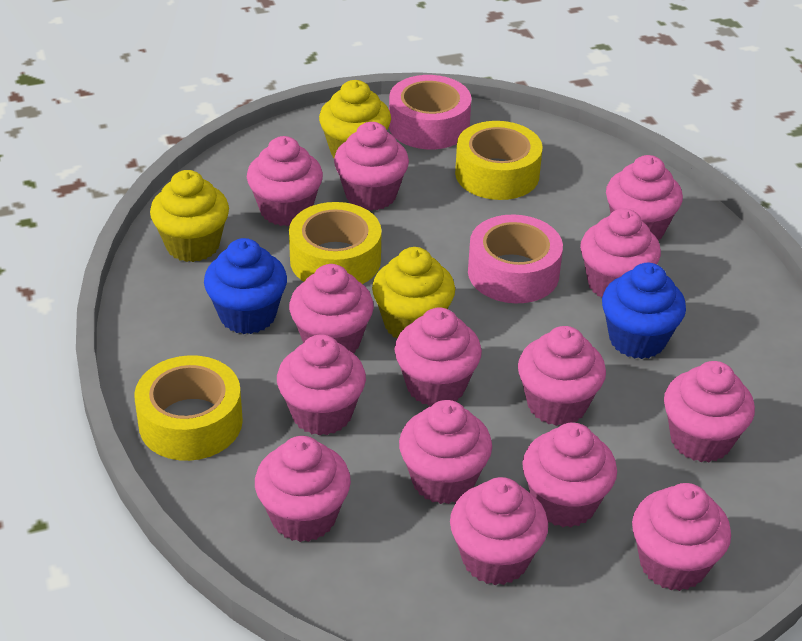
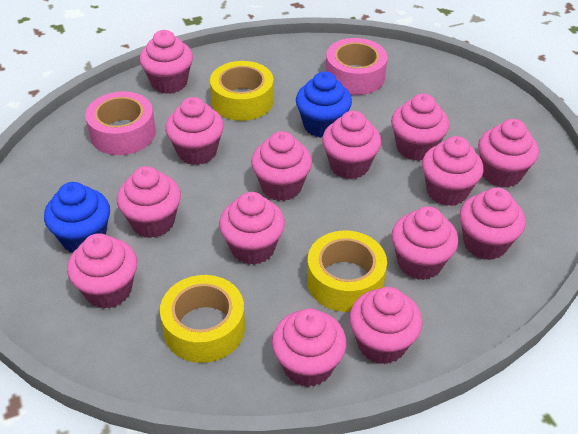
yellow cupcake: [150,170,229,262] [319,80,391,158] [372,247,455,338] = 3 -> none = 0

